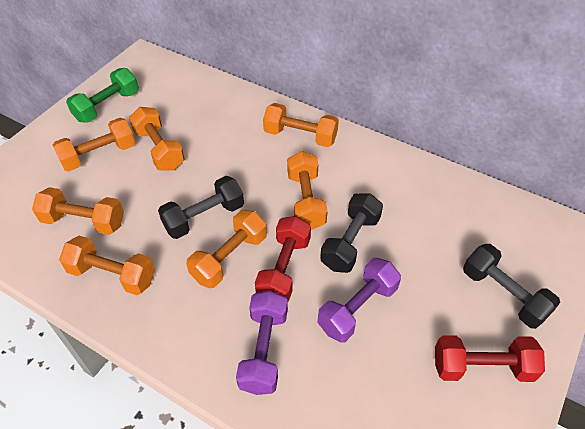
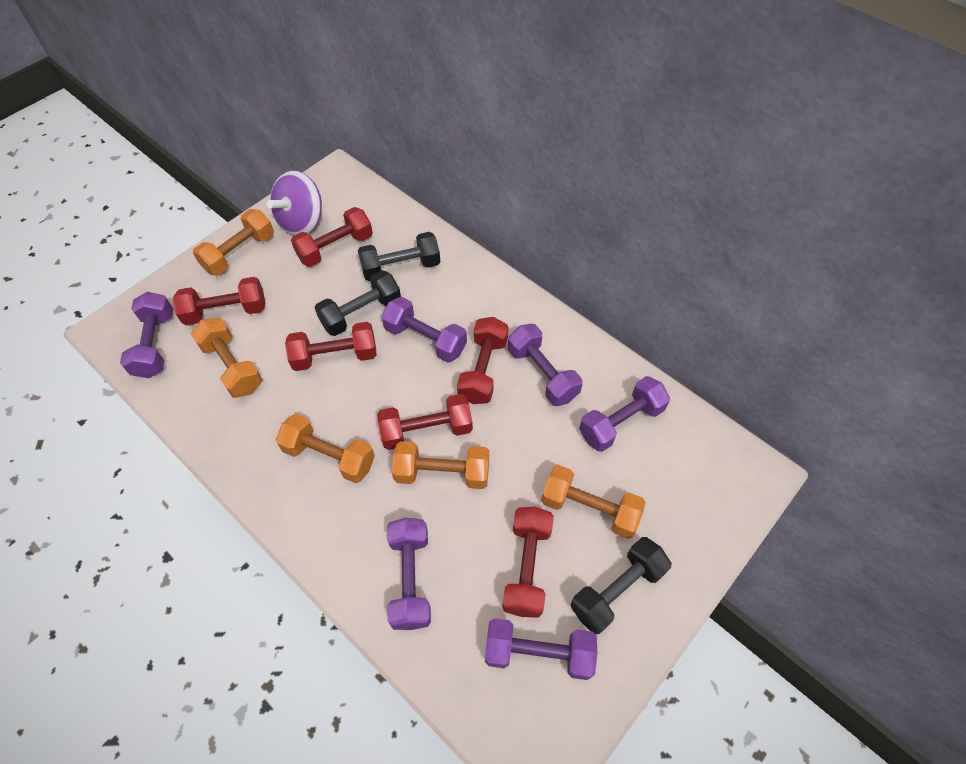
green dumbbell: [66,68,139,123] = 1 -> none = 0
orange dumbbell: [32,187,124,235] [53,118,135,171] [59,236,155,295] [129,107,185,171] [186,210,267,288] [263,103,339,147] [287,151,328,230] = 7 -> [191,318,263,398] [193,209,274,275] [276,414,375,483] [392,441,489,489] [541,465,646,539] = 5
purple dumbbell: [236,290,288,395] [317,258,401,343] = 2 -> [120,292,173,378] [381,297,467,363] [387,518,431,630] [485,618,597,680] [508,324,583,406] [579,376,670,452] = 6
purple spinning top: none = 0 -> [267,170,322,236] = 1
red dumbbell: [255,216,311,302] [435,335,545,382] = 2 -> [172,277,265,325] [285,322,377,371] [291,207,373,267] [377,394,473,450] [457,317,508,404] [502,507,554,618] = 6

